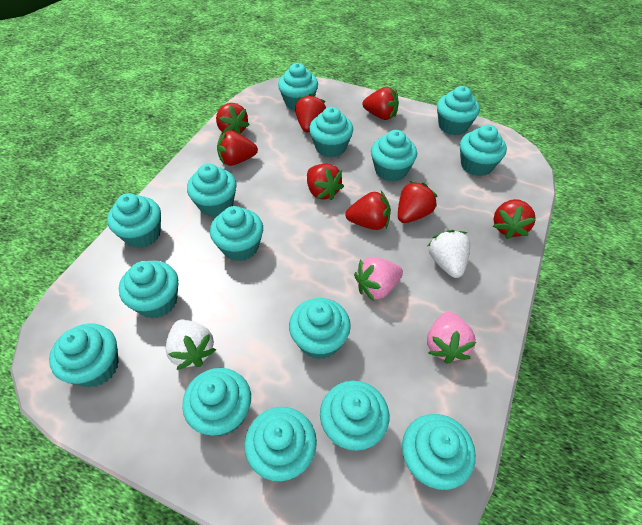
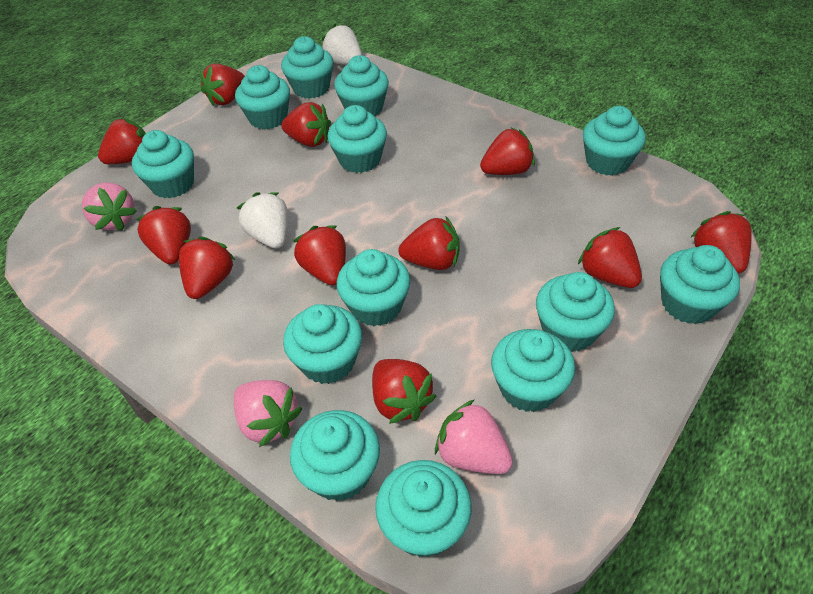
pink strawberry: [354,257,403,301] [427,312,476,364] = 2 -> [82,183,137,231] [234,380,303,447] [435,399,513,474] = 3
red strawberry: [216,103,250,134] [217,130,258,166] [295,94,326,132] [307,164,344,201] [345,191,391,230] [363,87,399,120] [398,181,438,223] [493,199,536,239] = 8 -> [98,118,146,164] [136,206,191,264] [179,236,235,299] [200,63,245,106] [281,102,331,147] [293,226,346,285] [372,359,437,424] [398,217,460,270] [480,127,535,175] [578,227,642,288] [690,211,752,274] = 11
turquoise cupcake: [49,323,119,387] [107,193,161,248] [119,261,178,318] [182,368,251,436] [187,164,237,217] [210,206,263,261] [244,407,317,481] [278,63,318,110] [289,298,351,359] [309,107,353,157] [320,381,389,451] [371,130,417,182] [402,414,476,490] [437,86,480,135] [460,125,507,176] = 15 -> [132,130,194,199] [235,65,290,129] [281,36,333,99] [283,304,362,384] [290,410,380,501] [328,105,387,173] [334,55,389,116] [337,249,410,326] [375,460,472,557] [491,329,575,412] [536,272,615,352] [583,106,646,176] [660,245,740,324] = 13

